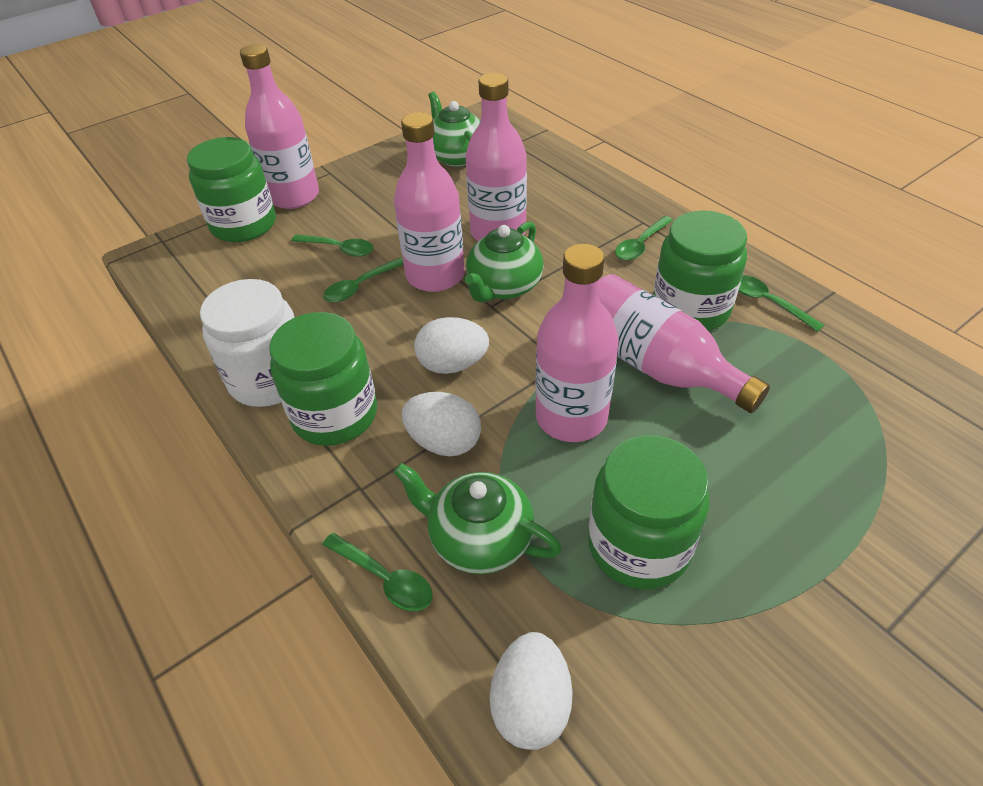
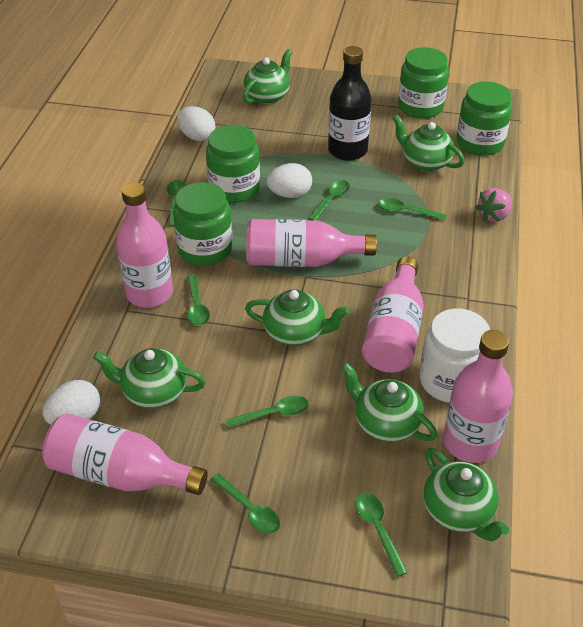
black bottle: none = 0 -> [328,46,372,161] = 1
green spoon: [291,234,373,257] [322,533,432,611] [323,257,404,302] [615,216,673,260] [739,275,824,332] = 5 -> [167,180,186,227] [187,274,210,326] [210,473,280,534] [225,395,309,428] [308,180,350,221] [355,493,408,577] [379,198,446,220] = 7
green teapot: [393,463,562,574] [428,92,480,167] [465,221,544,303] = 3 -> [93,348,205,409] [243,49,292,104] [245,290,349,346] [341,363,437,442] [393,115,465,171] [423,448,509,541] = 6
pink strawberry: none = 0 -> [475,188,512,222] = 1

